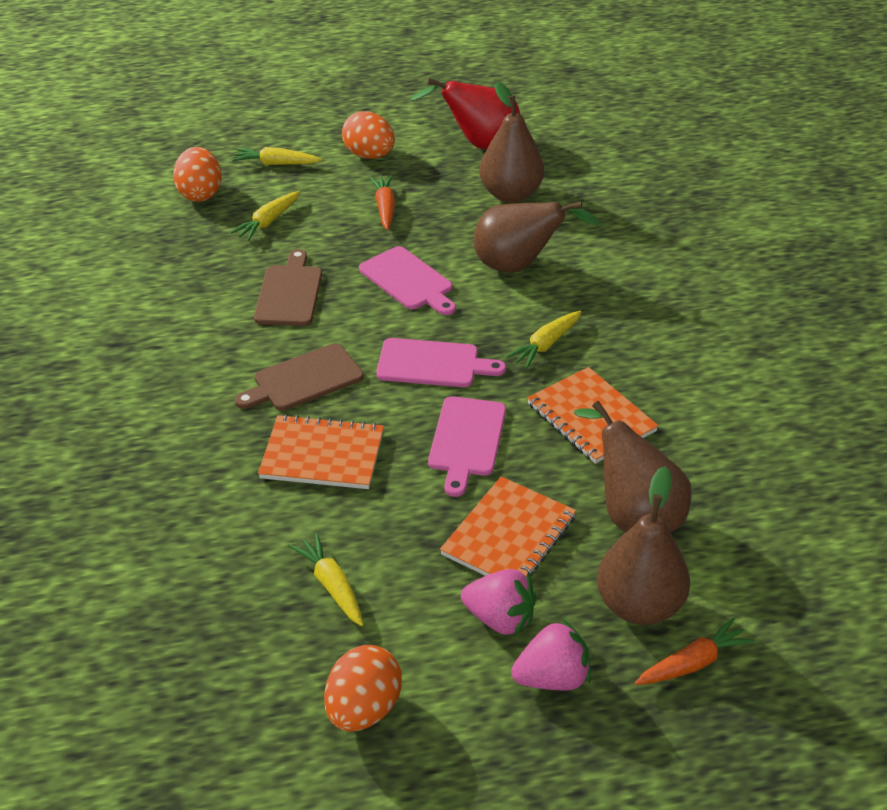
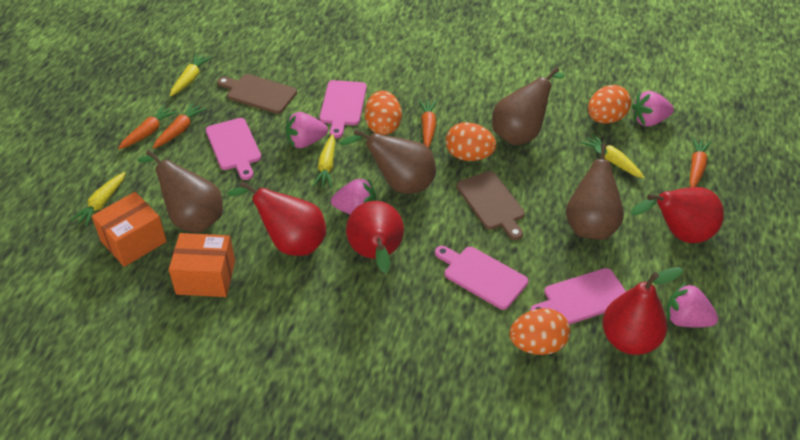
orange box: none = 0 -> [92,192,167,267] [169,233,235,297] = 2
orange carrot: [369,175,395,230] [635,618,755,685] = 2 -> [118,105,177,149] [153,103,206,149] [419,100,437,148] [690,137,711,187] = 4
orange egg: [173,147,222,202] [324,645,402,731] [342,111,395,159] = 3 -> [365,90,402,135] [446,122,496,161] [509,308,570,355] [588,85,631,124] = 4
orange notebook: [258,414,384,489] [440,476,576,577] [527,367,659,464] = 3 -> none = 0
pink cutting board: [359,246,456,315] [376,338,506,387] [428,396,506,497] = 3 -> [206,118,261,180] [319,80,367,138] [435,246,528,310] [530,268,626,324] = 4
pink strawberry: [461,569,536,636] [511,619,591,690] = 2 -> [286,112,328,148] [331,179,376,214] [632,91,674,127] [666,282,718,328] = 4
red pear: [410,78,520,149] = 1 -> [227,181,326,256] [346,201,404,273] [602,267,683,355] [631,187,724,243] = 4

